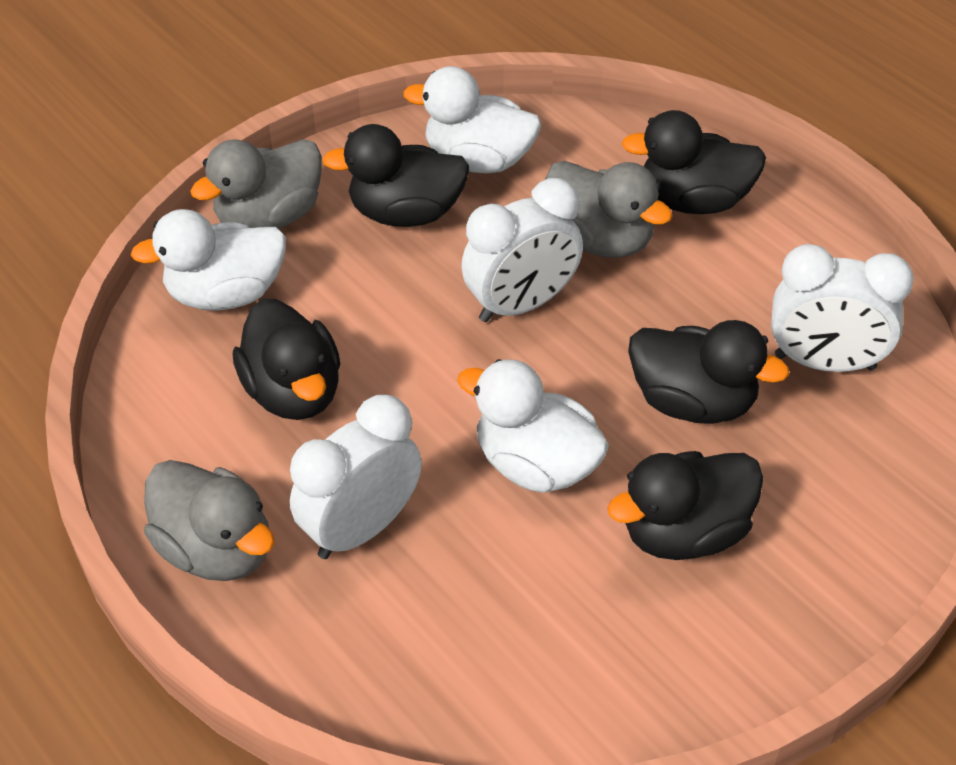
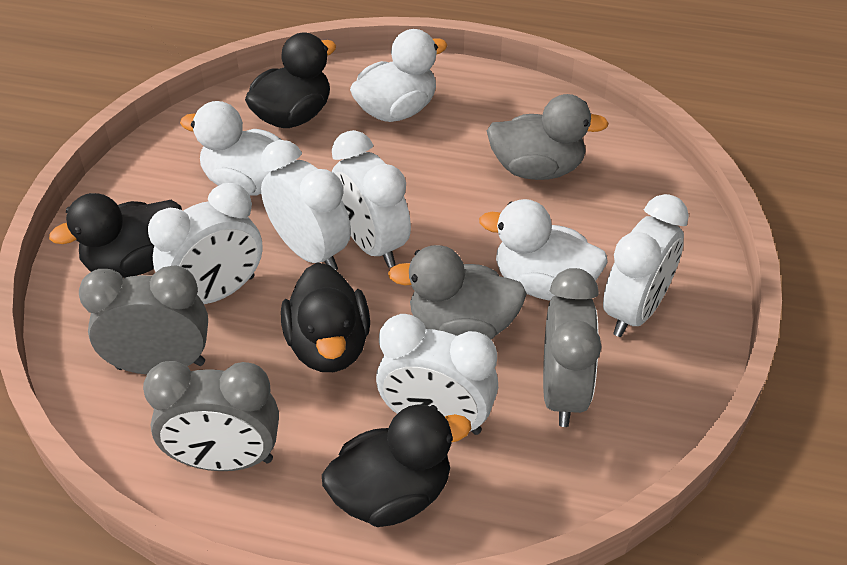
black duck: [233,299,340,420] [322,124,470,227] [607,451,763,560] [622,110,766,214] [628,320,789,424] = 5 -> [49,193,182,278] [245,33,336,128] [281,262,370,372] [322,404,471,527] = 4
grey clock: none = 0 -> [79,265,208,375] [143,361,279,471] [543,268,602,427] = 3
grey duck: [144,460,275,581] [190,139,322,229] [545,161,673,258] = 3 -> [388,245,527,339] [487,94,609,180] = 2
white clock: [290,395,422,559] [461,178,583,322] [771,244,914,372] = 3 -> [148,183,263,304] [261,140,351,270] [332,130,411,267] [376,314,498,435] [603,194,689,337] = 5

